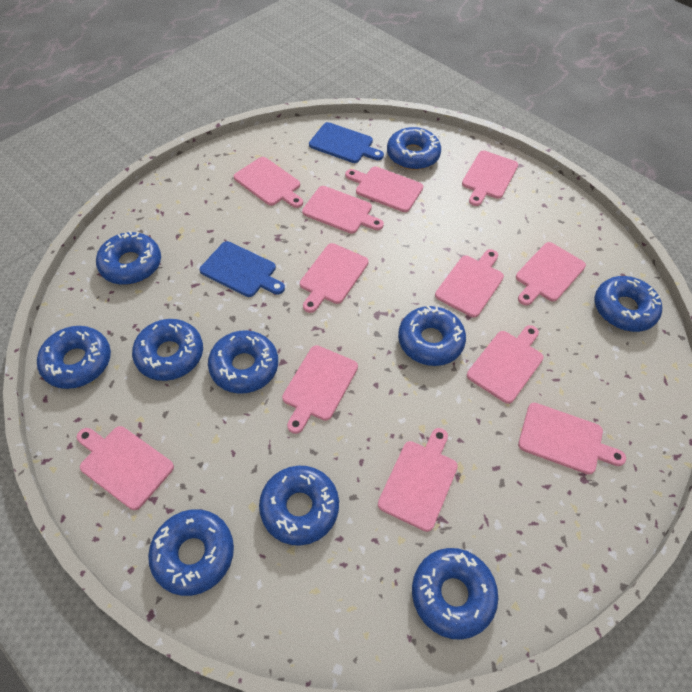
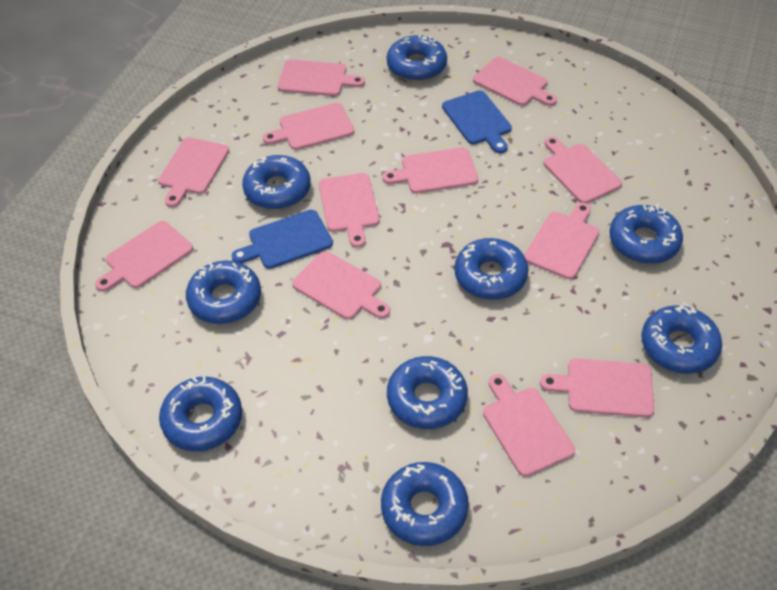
blue donut: [37,326,111,389] [96,231,161,285] [132,319,203,381] [148,509,234,596] [208,330,278,394] [259,466,339,546] [387,127,441,170] [398,305,466,366] [412,548,498,640] [595,276,662,332] = 10 -> [159,377,242,451] [186,260,261,324] [242,155,311,209] [381,462,469,546] [387,35,447,81] [387,356,468,429] [454,238,529,300] [609,205,683,264] [641,305,722,374] = 9

